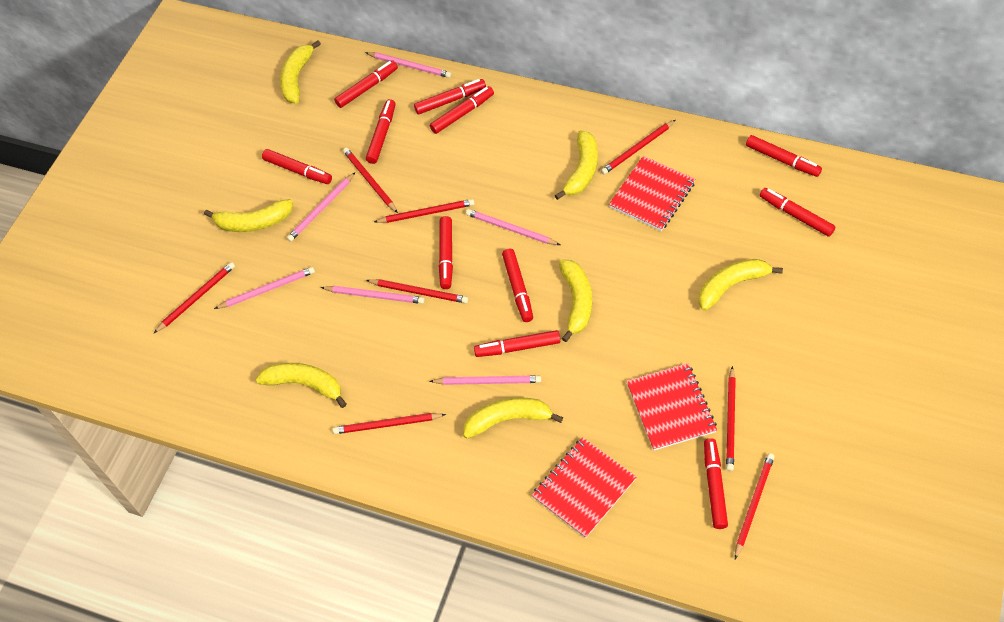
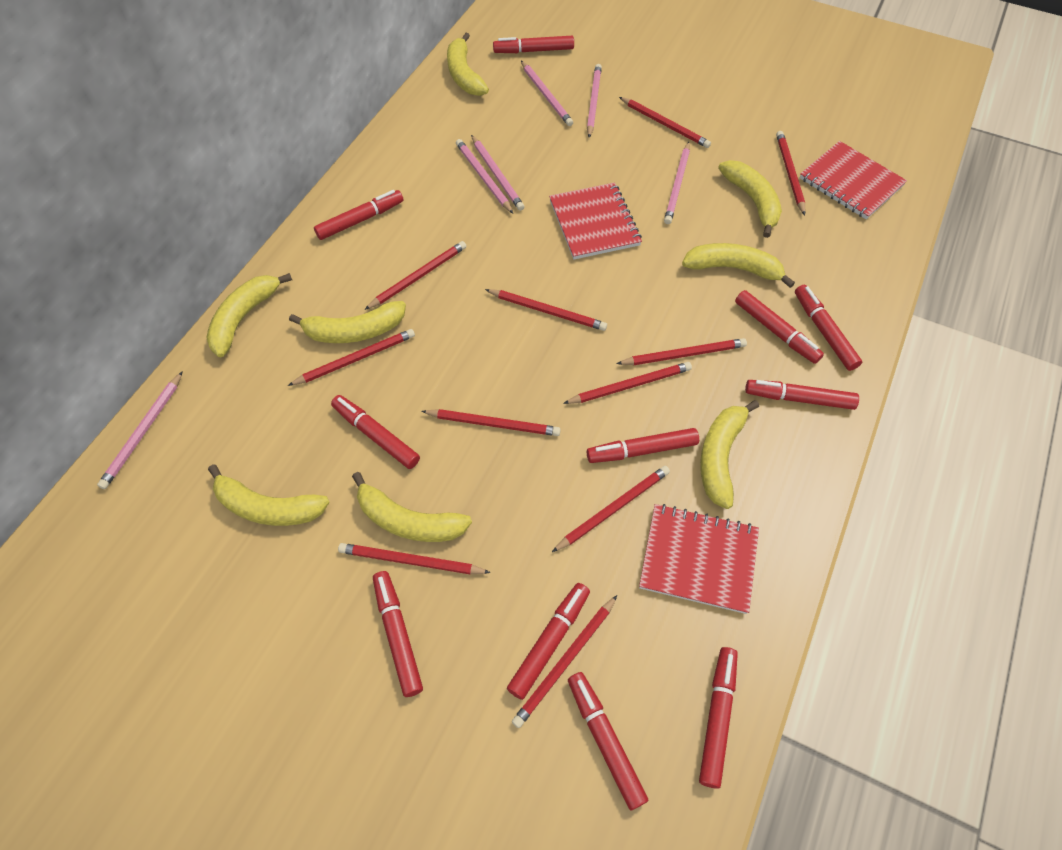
red pencil: [154,262,235,333] [333,413,446,434] [343,148,398,213] [366,279,468,303] [374,199,474,223] [601,120,675,175] [726,366,736,471] [735,453,775,559] = 8 -> [288,329,415,386] [338,543,491,575] [364,241,467,310] [421,409,561,436] [485,289,607,331] [512,595,617,728] [552,466,670,552] [563,362,692,404] [616,338,747,365] [619,97,711,148] [776,131,805,215] = 11
yellow banana: [204,199,293,232] [256,363,347,408] [280,40,321,104] [463,397,563,439] [555,130,598,200] [559,260,592,342] [699,259,783,311] = 7 -> [206,273,292,357] [208,464,330,526] [289,301,406,343] [352,472,472,542] [447,33,489,96] [682,243,795,288] [700,400,759,509] [718,160,782,238] = 8

